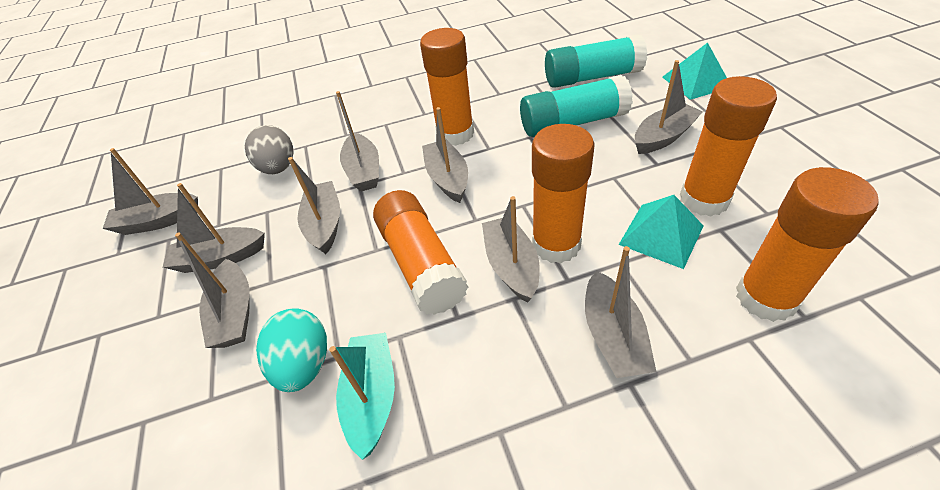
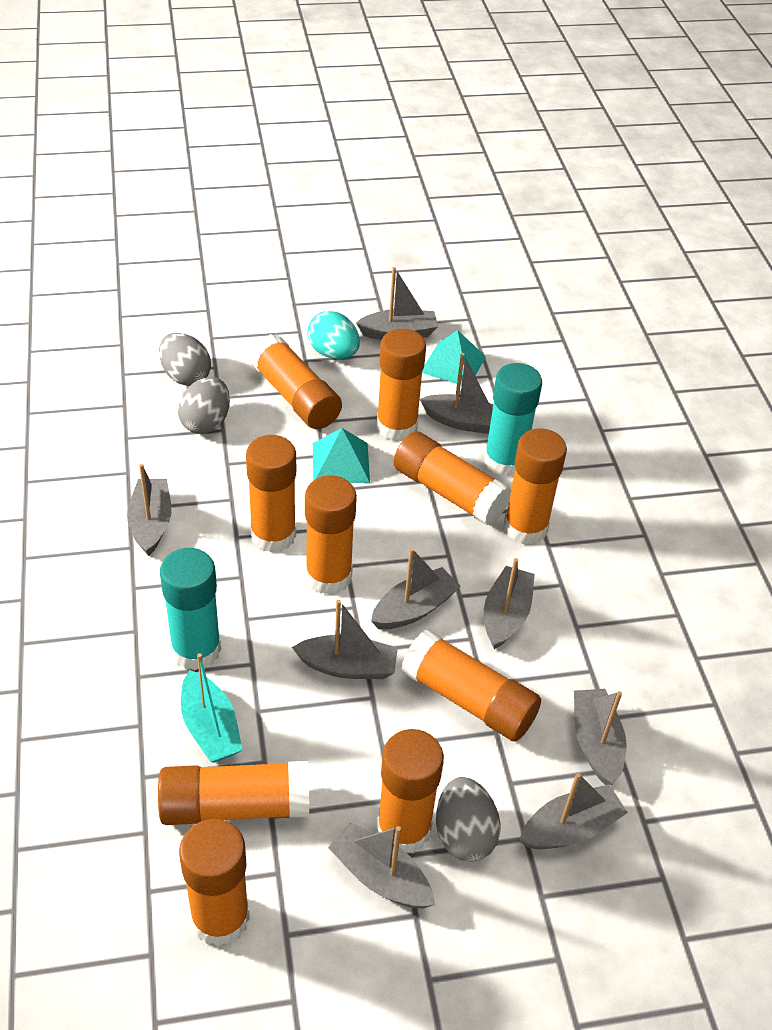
grey egg: [245,125,294,174] = 1 -> [159,333,211,386] [178,377,230,434] [436,777,501,862] = 3
orange glue stick: [373,190,468,315] [420,28,474,146] [532,124,595,263] [680,76,777,217] [736,167,879,322] = 5 -> [158,761,309,825] [179,819,250,946] [246,435,296,553] [250,334,342,429] [305,475,357,595] [377,329,426,441] [377,729,444,853] [394,431,511,525] [401,630,541,742] [504,429,567,545] = 10

